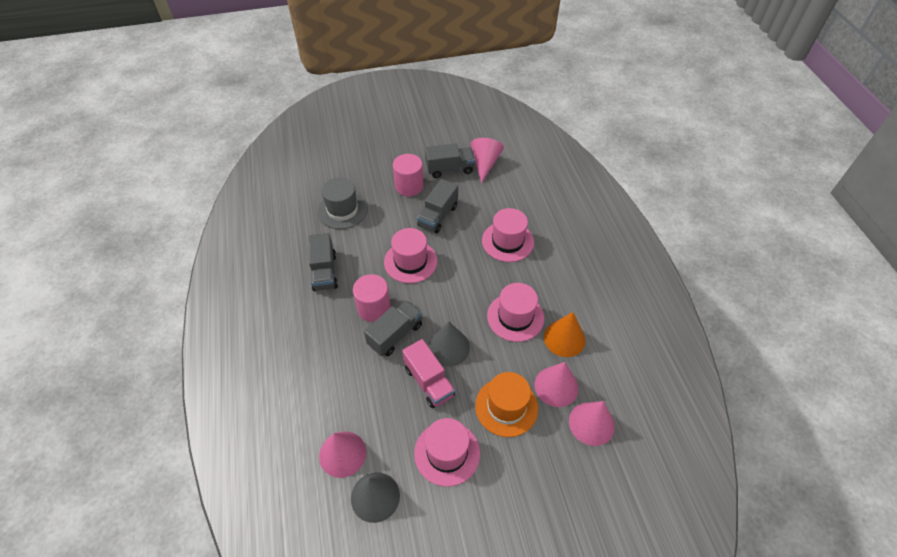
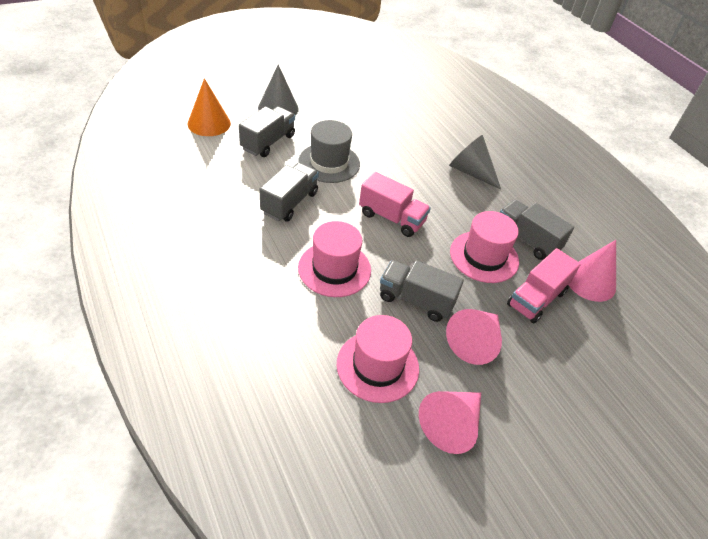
orange hat: [475,372,538,437] = 1 -> none = 0
pink cone: [319,431,366,478] [470,138,504,183] [535,362,579,407] [569,401,615,446] = 4 -> [419,391,481,454] [446,309,502,365] [569,240,616,302] = 3
pink cylinder: [353,274,391,322] [393,154,424,196] = 2 -> none = 0
pink hat: [384,228,437,283] [414,418,480,487] [482,208,534,262] [487,283,544,342] = 4 -> [298,221,371,297] [337,315,419,403] [450,211,519,283] = 3
pink truck: [402,339,455,408] = 1 -> [359,172,431,237] [507,248,581,323] = 2

